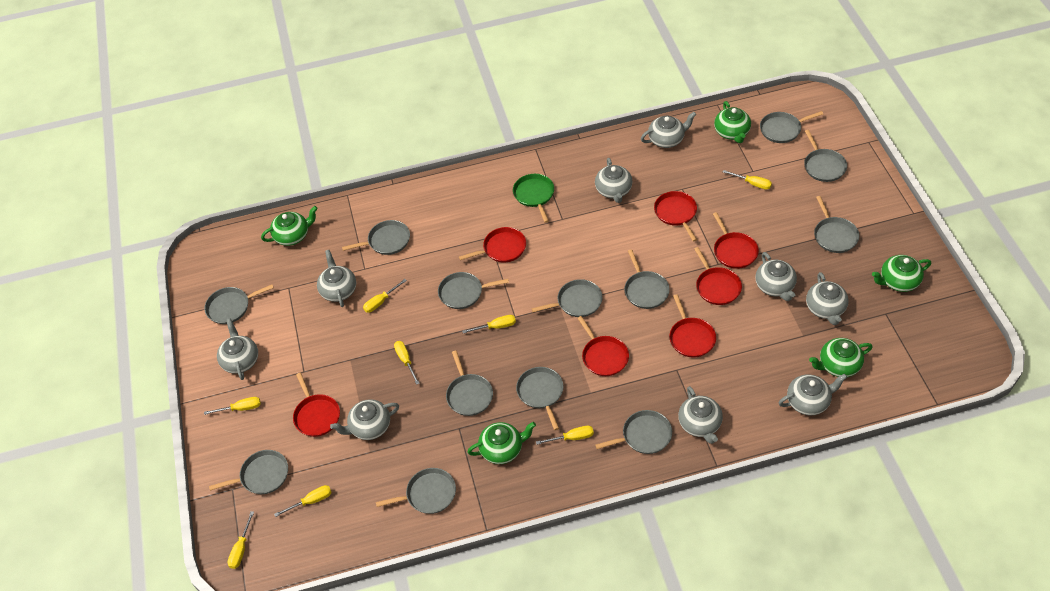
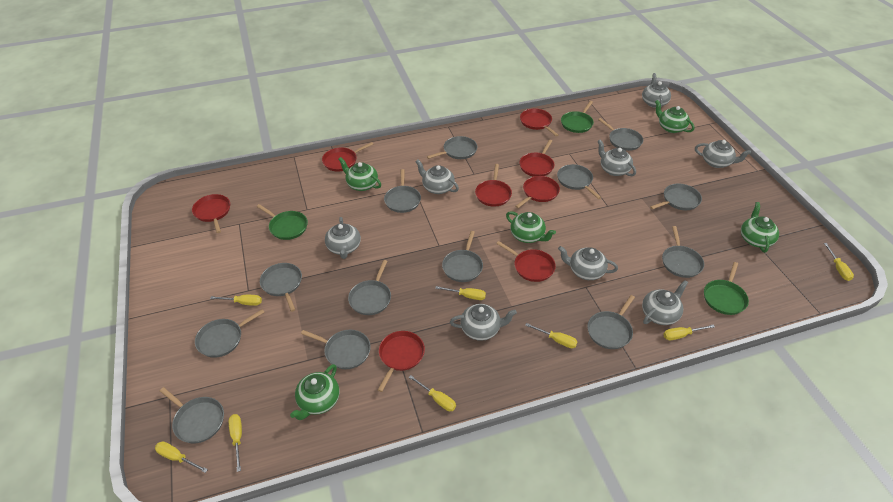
green pan: [513,174,554,223] = 1 -> [257,204,308,240] [561,101,594,133] [704,262,749,315] = 3
grey teapot: [217,319,258,380] [317,250,356,307] [330,399,399,440] [595,158,632,203] [641,112,696,148] [678,386,723,444] [755,252,797,301] [779,374,847,415] [806,272,849,325] = 9 -> [325,217,361,259] [415,160,459,194] [450,304,517,341] [558,246,618,280] [597,140,636,176] [642,73,671,108] [642,280,688,325] [695,140,751,168] = 8
red pan: [293,373,340,437] [459,227,526,262] [577,316,629,376] [654,191,697,241] [669,294,716,358] [694,247,742,305] [713,212,759,269] = 7 -> [192,194,230,233] [322,142,373,171] [378,331,425,392] [475,164,512,207] [496,241,556,282] [515,176,560,208] [519,140,554,177] [520,108,558,136] = 8

